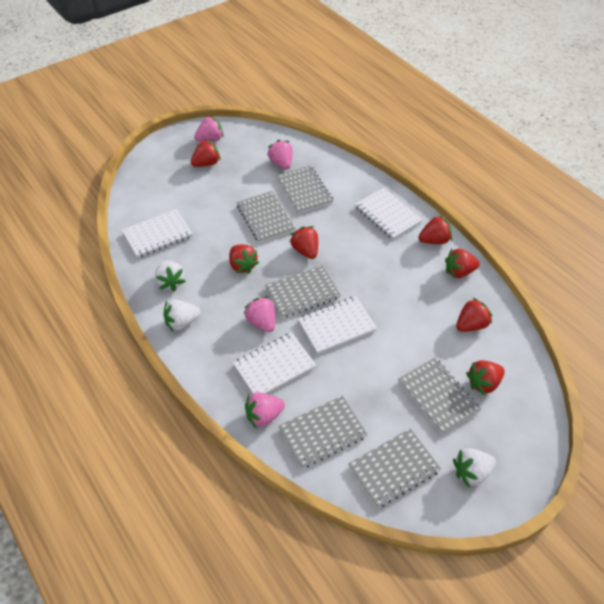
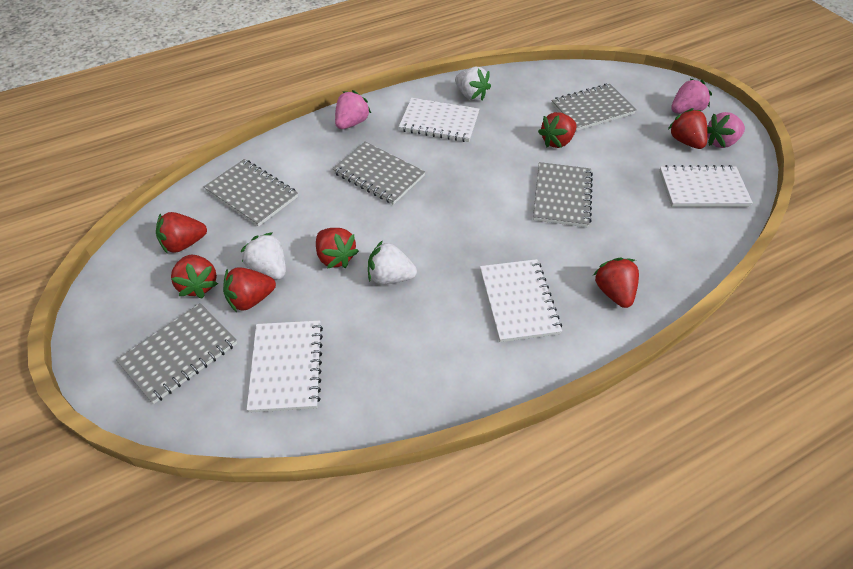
grey notebook: [237,191,295,243] [265,265,341,318] [276,166,333,214] [279,395,367,469] [348,428,441,508] [398,358,481,435] = 6 -> [116,303,237,404] [204,159,298,227] [332,141,425,205] [533,162,593,227] [551,84,637,131] = 5
pink strawberry: [194,116,223,142] [244,296,275,332] [245,392,285,429] [267,140,293,170] = 4 -> [335,90,371,129] [671,79,712,114] [707,112,745,148] = 3

